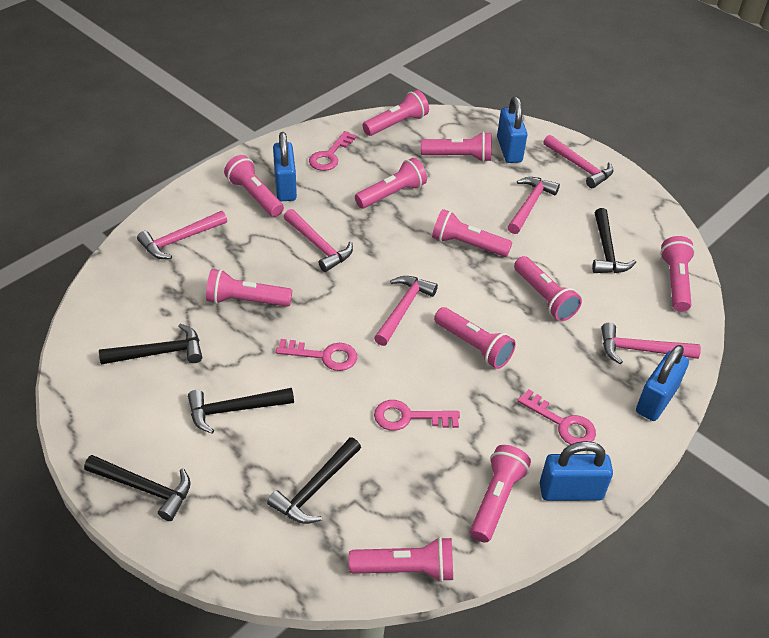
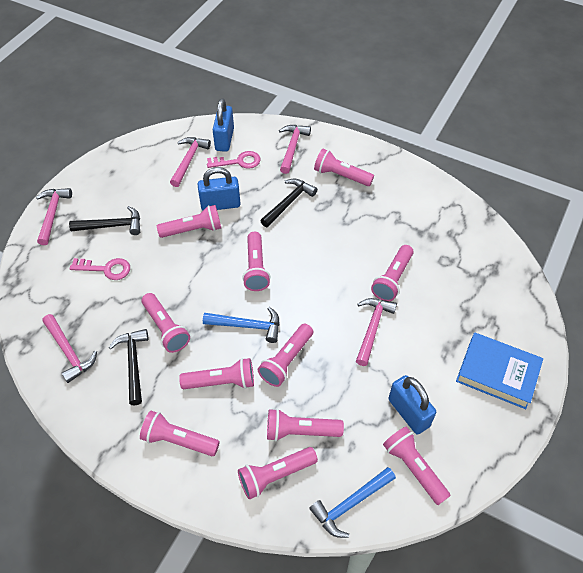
black hammer: [84,455,190,521] [99,324,202,364] [188,388,294,434] [267,437,361,524] [592,208,636,273] = 5 -> [69,206,140,235] [109,329,148,405] [260,179,317,227] = 3
blue book: none = 0 -> [456,332,543,409] = 1
blue hammer: none = 0 -> [203,307,279,343] [309,467,396,538] = 2
blue padlock: [273,132,297,201] [497,97,527,163] [540,441,613,501] [636,345,689,421] = 4 -> [198,167,241,211] [213,98,234,152] [388,375,436,435] = 3
pink hammer: [137,211,227,259] [284,209,353,272] [374,276,438,346] [508,177,560,234] [543,135,613,188] [601,322,701,364] = 6 -> [36,188,72,245] [42,314,97,383] [170,137,211,187] [279,125,311,174] [356,298,397,366] = 5
pink key: [276,339,357,371] [309,131,357,171] [374,400,460,431] [517,389,596,444] = 4 -> [70,258,130,280] [207,151,260,169] = 2

